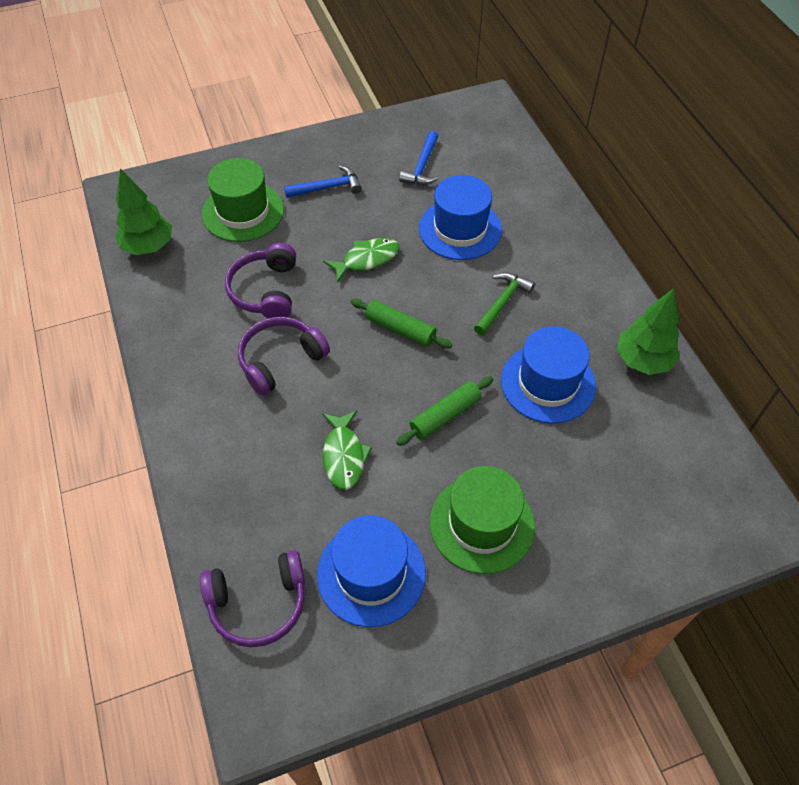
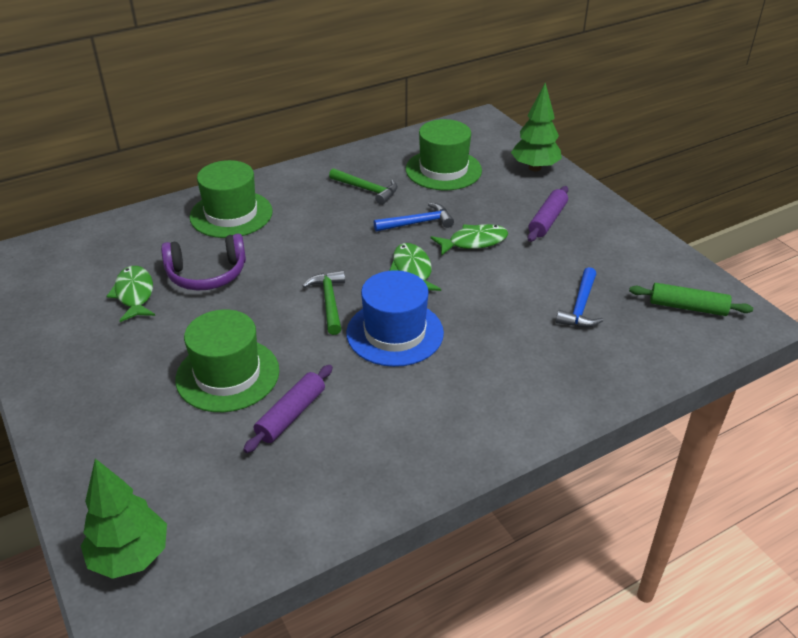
blue hat: [317,515,426,627] [419,175,502,260] [501,326,596,424] = 3 -> [346,270,444,367] = 1
green fish: [322,410,372,490] [323,238,400,283] = 2 -> [106,266,155,322] [389,243,441,291] [431,224,508,256] = 3
green hammer: [474,272,535,336] = 1 -> [303,271,345,335] [329,168,398,205] = 2
green hat: [202,158,284,242] [430,466,535,574] = 2 -> [175,309,279,412] [190,160,273,238] [406,119,482,190] = 3
green rolling pin: [351,298,452,349] [396,376,493,446] = 2 -> [629,283,753,316] = 1
purple headphones: [200,550,305,647] [225,243,296,318] [238,317,330,396] = 3 -> [161,234,246,291] = 1
purple rolling pin: none = 0 -> [243,365,333,453] [527,186,568,242] = 2

